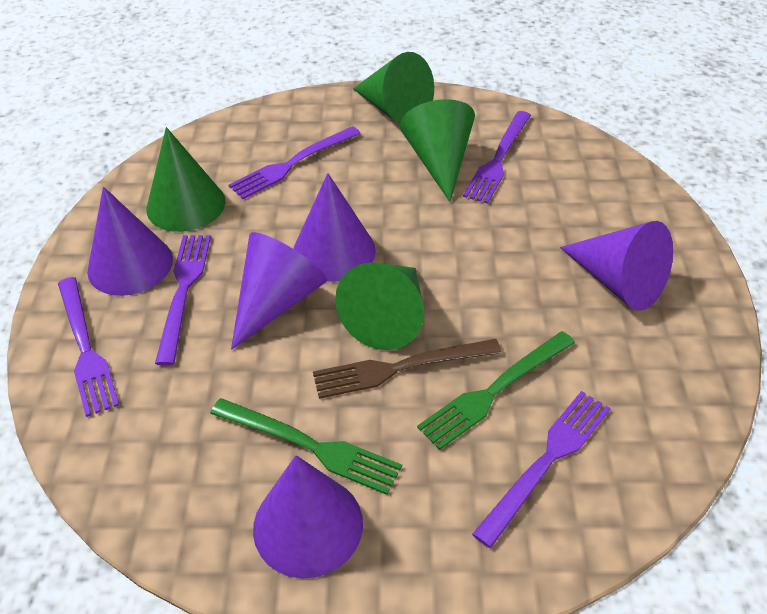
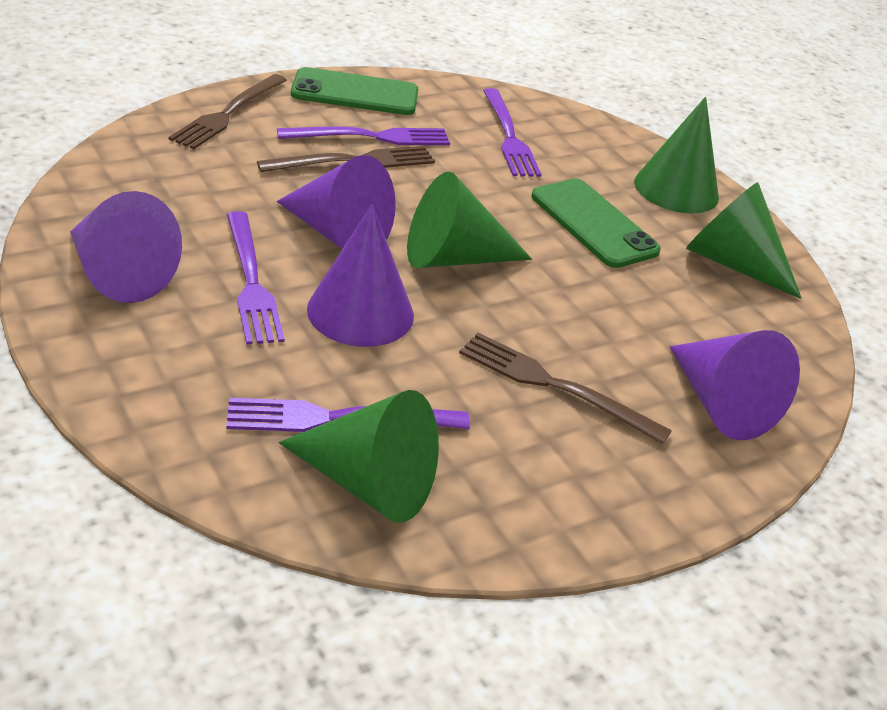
brown fork: [313,339,502,399] = 1 -> [169,74,287,149] [257,146,435,172] [459,333,672,444] = 3
green fork: [210,398,402,495] [417,331,575,450] = 2 -> none = 0
green phone: none = 0 -> [291,67,418,115] [532,179,661,268] = 2
purple cone: [87,187,173,296] [231,232,327,350] [253,455,363,579] [293,173,376,282] [560,221,673,311] = 5 -> [70,191,182,303] [277,155,396,249] [307,204,414,347] [670,330,800,440] = 4
purple fork: [58,277,119,417] [155,235,211,366] [229,126,361,199] [463,111,531,204] [472,391,611,548] = 5 -> [226,398,470,432] [227,211,285,345] [277,126,450,145] [483,88,542,177] = 4

